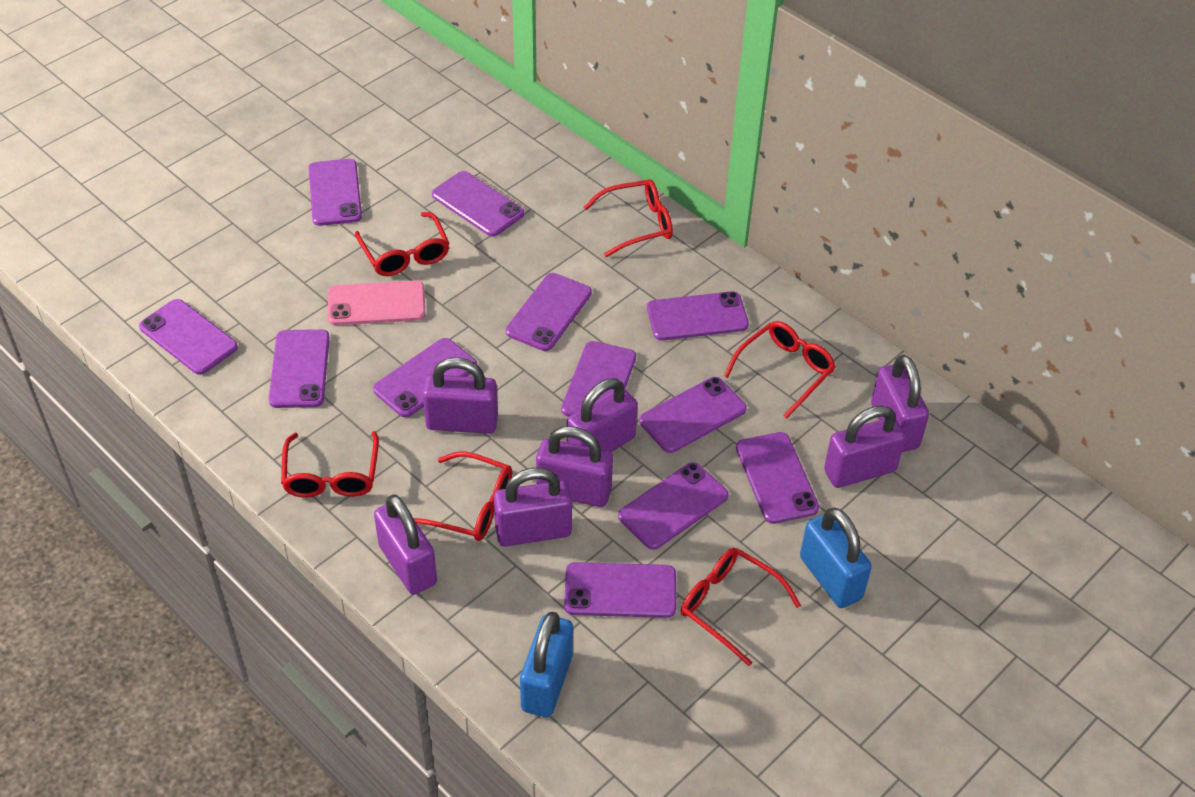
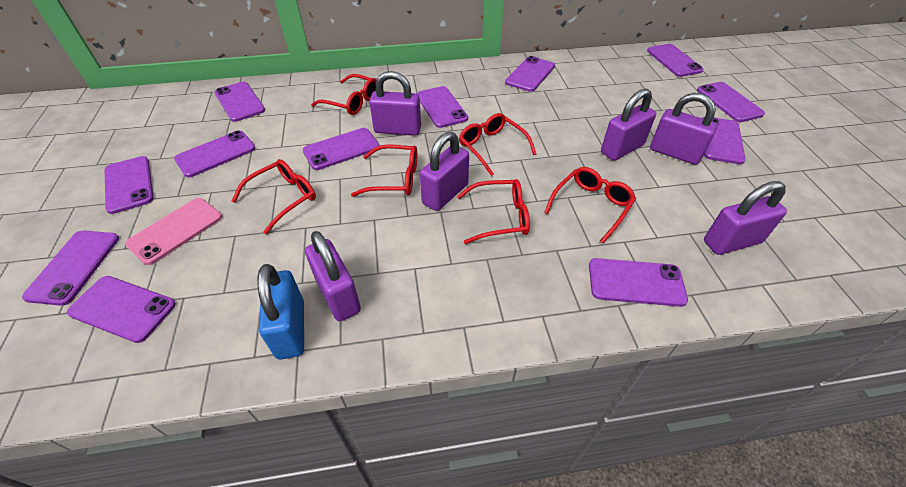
blue padlock: [520,612,573,717] [800,507,872,608] = 2 -> [258,264,304,359] = 1
purple padlock: [374,494,437,595] [422,357,498,434] [494,467,572,547] [536,426,613,507] [567,378,638,452] [824,405,906,488] [871,355,929,452] = 7 -> [305,231,361,321] [369,71,421,136] [420,131,469,211] [601,89,656,161] [650,93,717,165] [704,181,787,255] = 6

